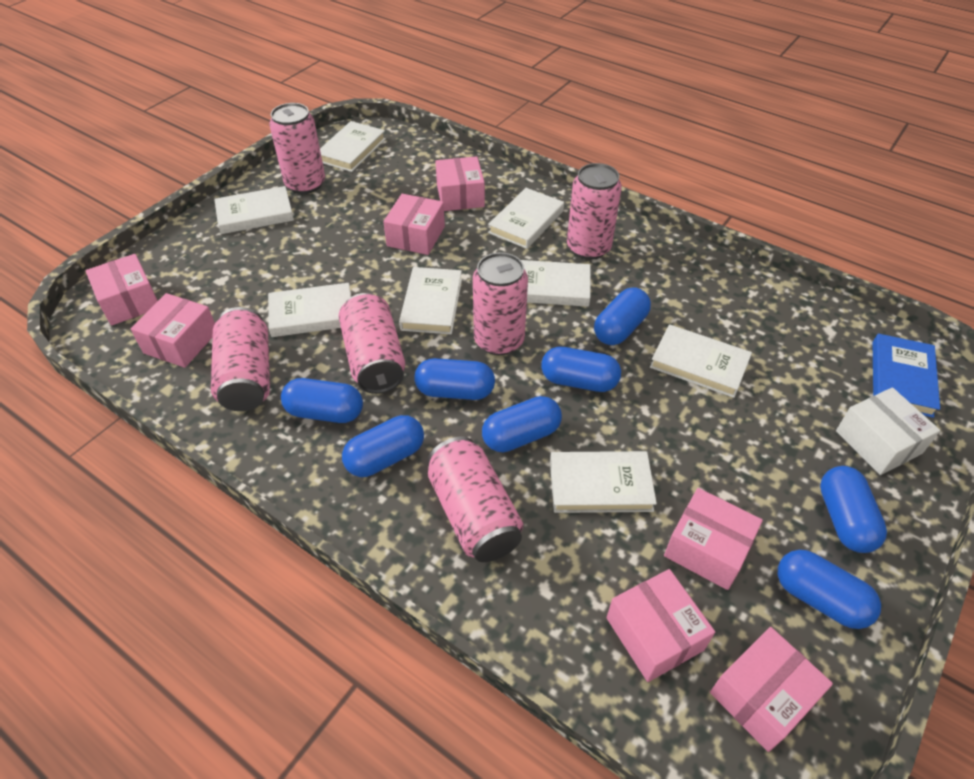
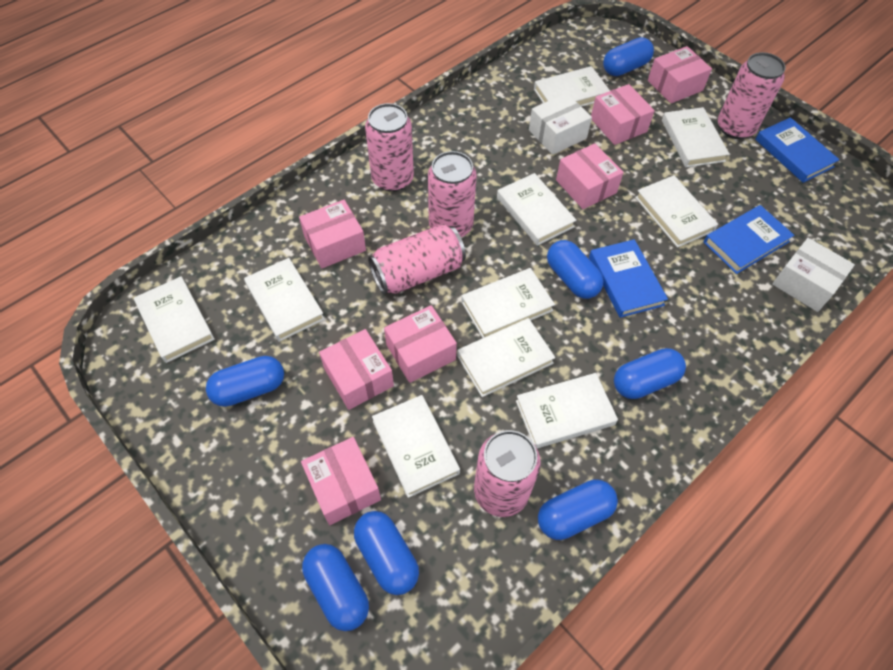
blue book: [873,333,940,418] = 1 -> [589,239,668,318] [704,205,794,274] [755,117,840,183] = 3
blue capsule: [281,378,363,423] [342,415,424,477] [415,358,495,400] [482,396,562,452] [541,347,621,392] [594,287,651,345] [778,550,881,629] [820,466,887,553] = 8 -> [206,356,284,407] [302,544,369,631] [354,511,419,595] [538,479,618,540] [547,240,604,299] [603,37,654,76] [614,348,686,399] = 7
pink can: [211,307,270,411] [269,103,325,194] [338,293,405,394] [427,436,523,562] [473,252,528,355] [567,163,622,260] = 6 -> [365,103,414,192] [368,224,466,294] [428,151,477,237] [474,430,541,517] [718,52,786,139] = 5
white book: [214,186,294,234] [268,283,351,337] [320,121,386,172] [399,267,462,334] [488,188,564,249] [521,260,591,307] [550,451,657,513] [650,324,752,398] = 8 -> [134,276,215,363] [244,258,325,342] [372,395,460,498] [457,318,555,397] [461,268,555,338] [497,173,576,246] [516,373,618,449] [534,66,610,107] [635,175,718,248] [662,107,729,167] = 10
white box: [836,387,941,475] = 1 -> [529,93,592,155] [772,238,855,312] = 2

